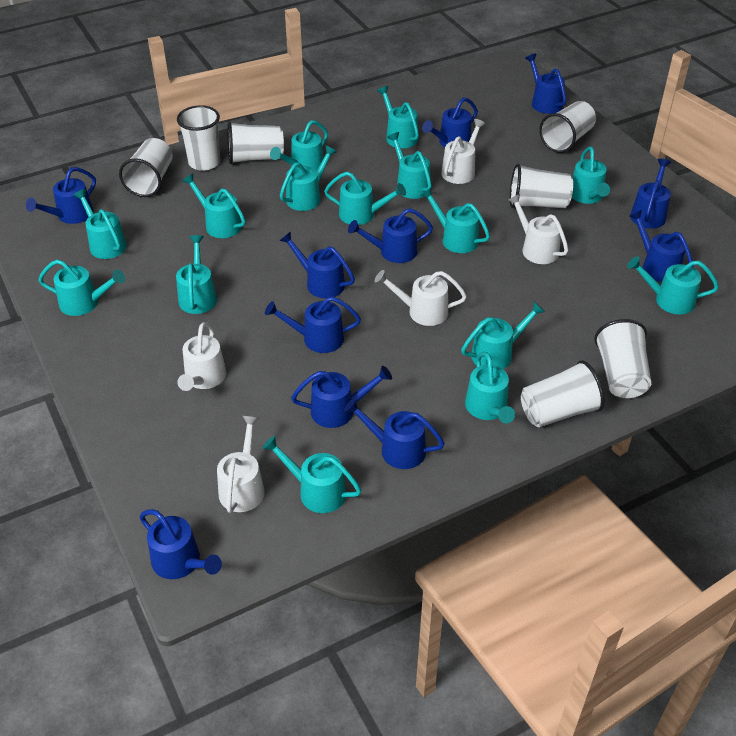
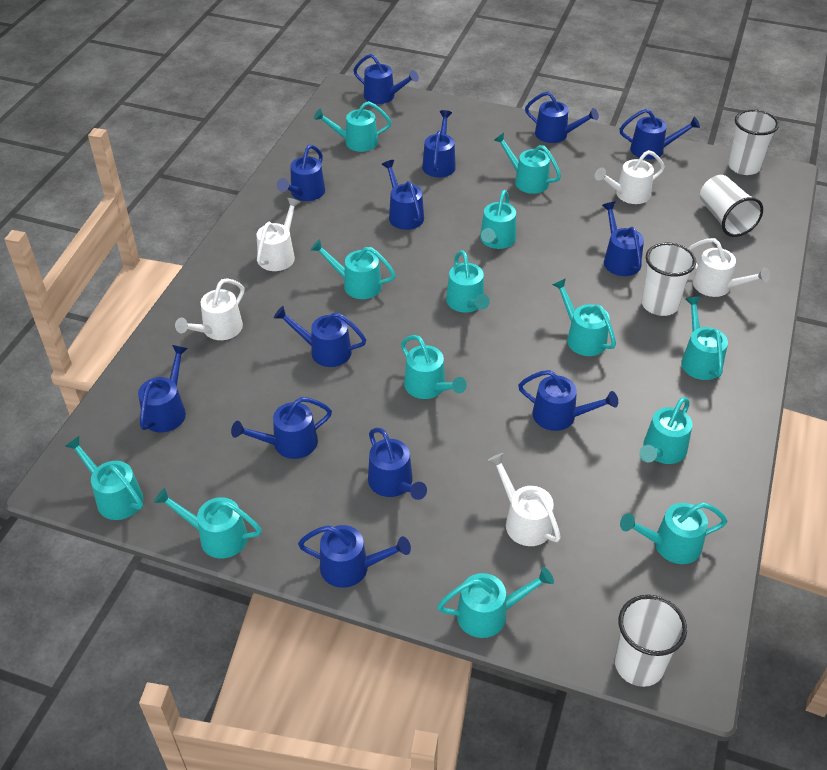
blue watering can: [26,167,96,224] [139,509,222,579] [265,297,361,353] [279,231,355,298] [291,366,392,428] [344,398,445,469] [348,208,433,263] [422,97,478,147] [525,54,566,114] [630,159,671,229] [630,210,694,282] = 11 -> [138,345,188,433] [231,397,332,459] [274,306,366,367] [277,145,325,201] [298,525,411,588] [353,54,419,104] [368,428,427,500] [382,160,424,230] [422,110,456,177] [518,370,618,431] [525,91,599,143] [602,202,644,276] [620,109,700,159] = 13
turquoise watering can: [38,259,125,316] [74,189,127,259] [176,235,217,314] [182,174,246,238] [262,436,361,513] [270,120,328,171] [280,146,337,211] [324,172,406,225] [377,86,419,148] [387,132,432,199] [421,187,490,253] [461,302,545,369] [465,352,515,423] [572,147,610,204] [627,256,719,314] = 15 -> [65,436,143,520] [154,488,262,559] [310,239,396,299] [314,101,391,152] [401,335,467,399] [437,567,554,638] [446,250,490,313] [480,190,516,249] [494,132,561,194] [552,278,616,356] [620,502,727,564] [639,397,692,464] [681,296,728,380] = 13
white cup: [119,138,173,197] [177,105,220,171] [227,121,284,164] [510,164,573,208] [521,360,605,427] [539,101,596,153] [594,319,651,398] = 7 -> [615,595,687,687] [642,243,696,316] [700,175,763,237] [728,109,779,175] = 4

